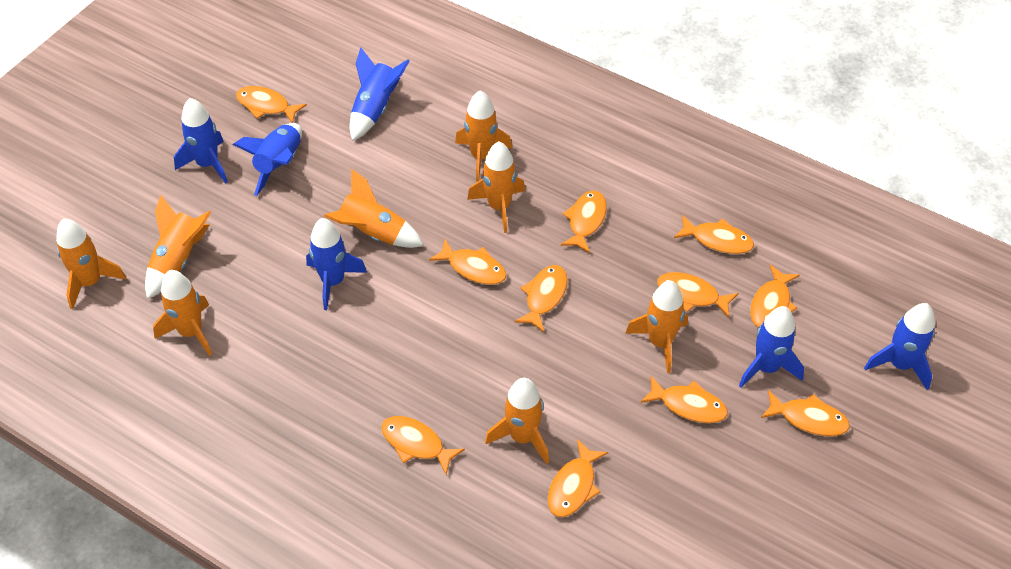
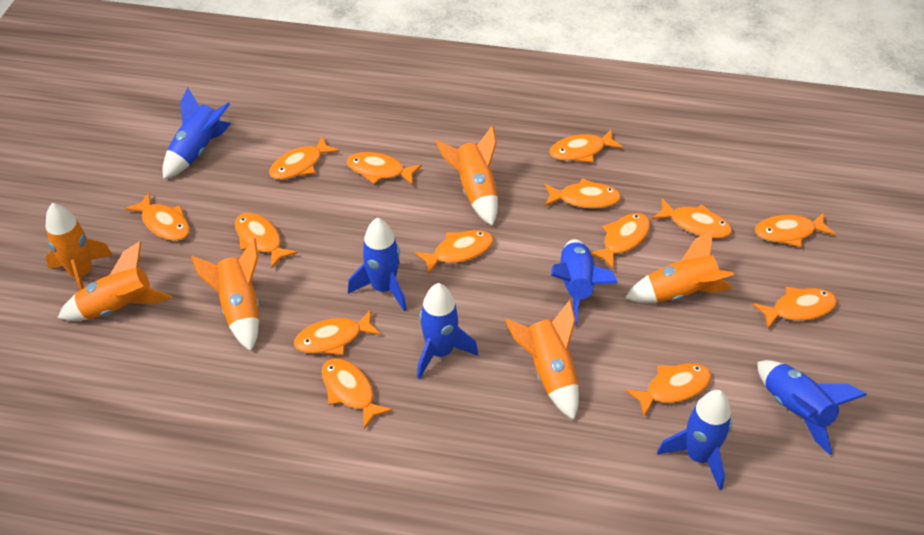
orange fish: [236,86,307,123] [381,416,465,475] [429,239,506,285] [514,265,568,332] [548,439,608,517] [560,191,607,253] [640,376,728,423] [657,272,739,318] [674,215,754,254] [750,265,800,328] [761,390,850,436] = 11 -> [125,193,190,241] [235,213,298,268] [269,136,340,180] [294,310,381,355] [322,358,393,429] [347,152,422,185] [415,230,494,275] [545,178,621,209] [550,130,623,163] [590,213,650,269] [625,363,712,417] [652,198,732,239] [753,287,837,329] [755,212,836,247] = 14
orange rocket: [56,218,126,309] [145,195,211,299] [153,270,212,356] [324,169,424,248] [455,90,512,182] [467,142,525,233] [485,378,549,464] [626,281,688,373] = 8 -> [46,203,113,291] [58,241,172,321] [191,238,259,351] [436,125,498,226] [505,300,579,420] [625,230,734,303] = 6

